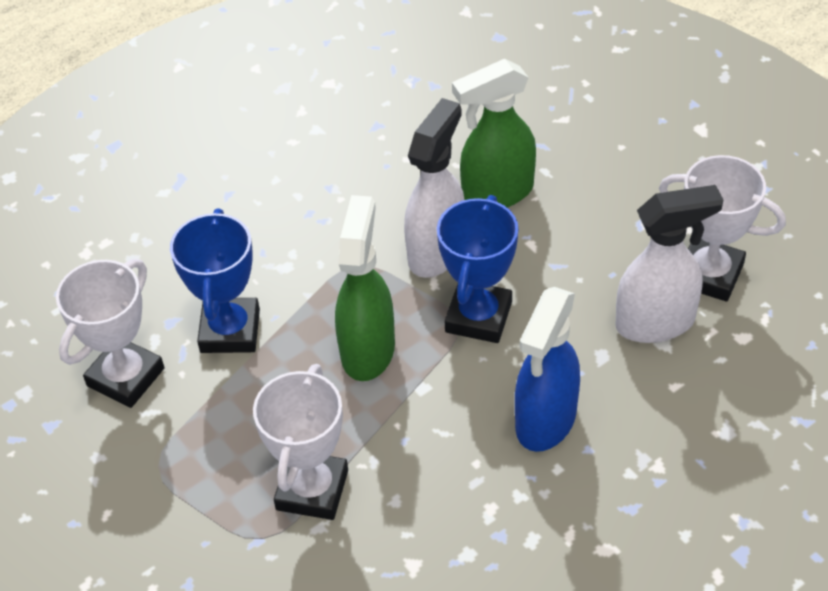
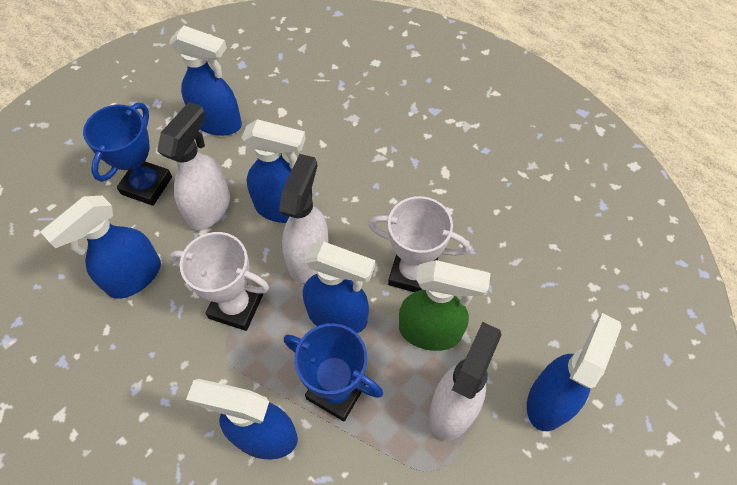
blue spray bottle: [515,287,580,452] = 1 -> [41,196,161,299] [169,26,242,136] [186,379,298,459] [242,119,306,223] [303,242,375,333] [527,313,621,431] = 6
green spray bottle: [335,195,395,381] [452,59,536,208] = 2 -> [399,260,491,351] = 1
white spray bottle: [404,98,465,278] [615,185,724,343] = 2 -> [157,102,230,230] [279,154,329,283] [429,322,501,441] = 3
white trophy: [56,259,164,408] [253,364,348,520] [659,155,786,302] = 3 -> [170,232,269,331] [369,196,470,292] = 2

